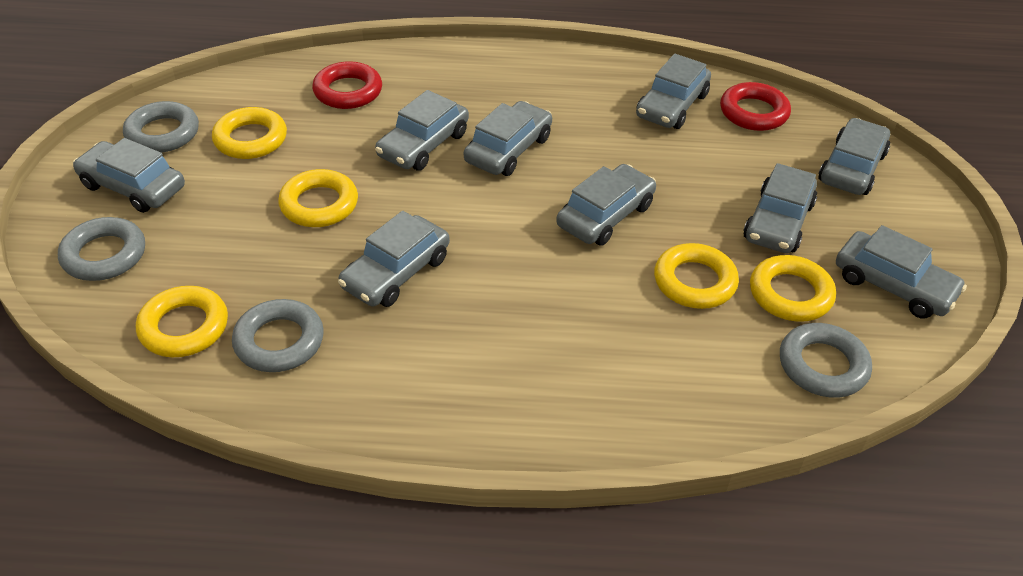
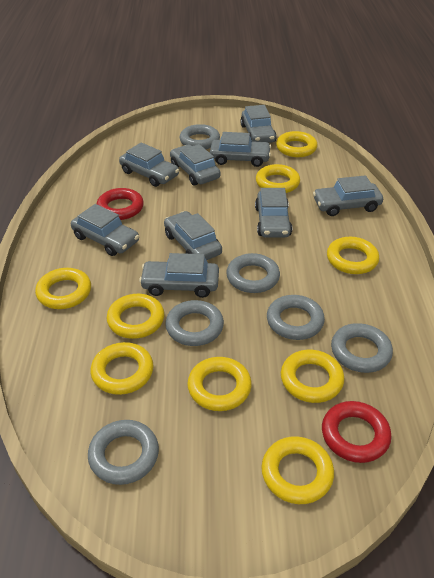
grey ring: [58,217,145,281] [123,101,199,153] [232,299,324,372] [780,323,872,398] = 4 -> [88,420,159,485] [165,300,224,346] [180,124,220,149] [226,253,280,293] [267,295,325,340] [331,323,393,373] = 6
yellow ring: [136,286,228,357] [212,107,287,159] [278,169,358,227] [654,243,739,309] [750,255,836,322] = 5 -> [35,268,91,309] [90,342,154,395] [107,294,164,339] [187,357,252,411] [256,164,300,193] [261,436,334,504] [276,131,318,157] [281,350,344,403] [327,237,379,274] = 9

